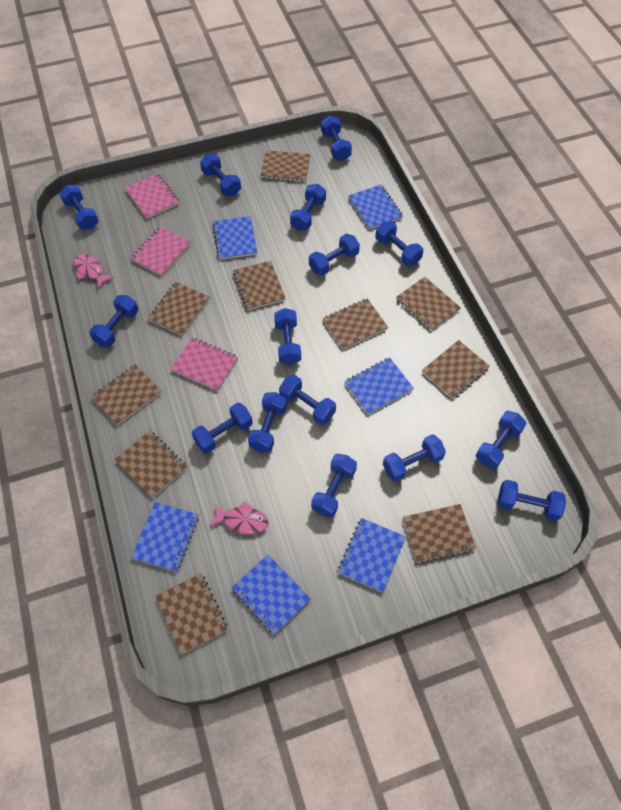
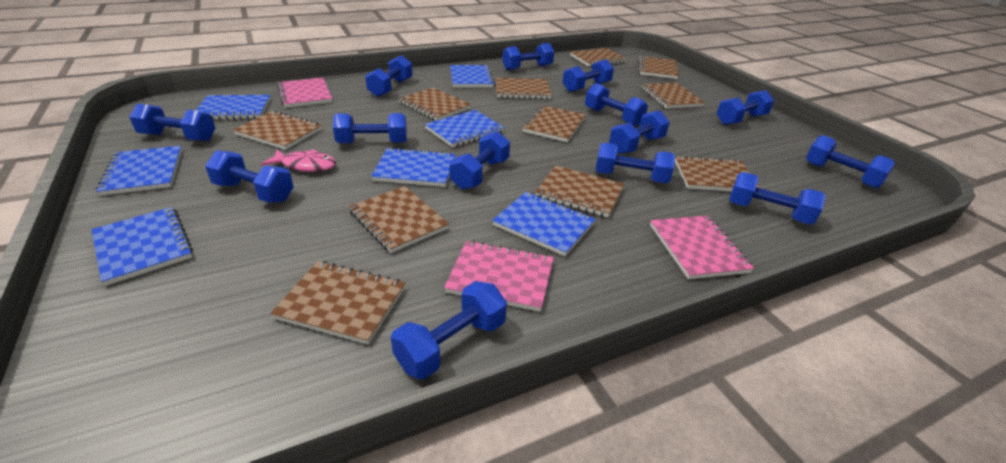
blue dumbbell: [59,185,99,230] [89,295,138,347] [192,403,253,454] [200,154,241,196] [248,392,287,452] [274,308,301,365] [279,374,336,425] [290,184,326,231] [309,234,360,276] [311,454,357,517] [321,116,352,161] [375,221,423,266] [383,434,446,482] [476,411,527,469] [498,480,566,521] = 15 -> [129,103,215,141] [205,150,294,203] [333,113,407,143] [365,55,413,97] [391,281,507,379] [449,131,510,190] [502,43,554,70] [563,59,614,92] [585,83,648,126] [595,143,675,183] [609,110,670,154] [717,90,774,125] [729,172,826,225] [806,135,895,189] = 14
blue notebook: [131,502,199,572] [213,216,257,260] [231,555,311,635] [338,518,406,593] [345,357,414,415] [349,185,403,230] = 6 -> [91,207,193,286] [96,146,182,196] [196,95,271,120] [371,147,455,187] [425,110,504,147] [450,65,495,87] [492,192,596,256] = 7
brown notebook: [91,364,161,426] [115,431,187,498] [148,282,209,336] [156,573,228,655] [233,261,286,310] [260,150,311,182] [323,298,388,350] [396,277,461,331] [403,504,476,563] [422,340,490,399] = 10 -> [233,111,322,150] [270,261,405,344] [349,186,449,253] [399,87,471,121] [496,78,552,99] [522,105,586,142] [535,166,625,217] [570,48,627,67] [638,56,679,79] [641,82,705,109] [675,155,760,191] = 11
pink fish: [73,254,115,289] [209,501,268,534] = 2 -> [261,149,336,172] = 1

